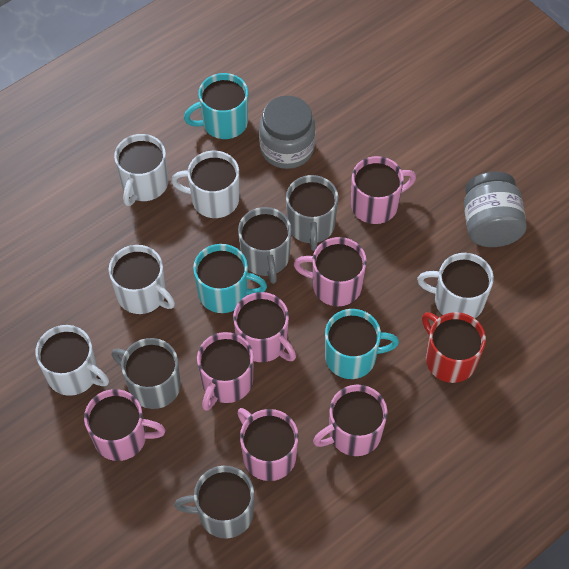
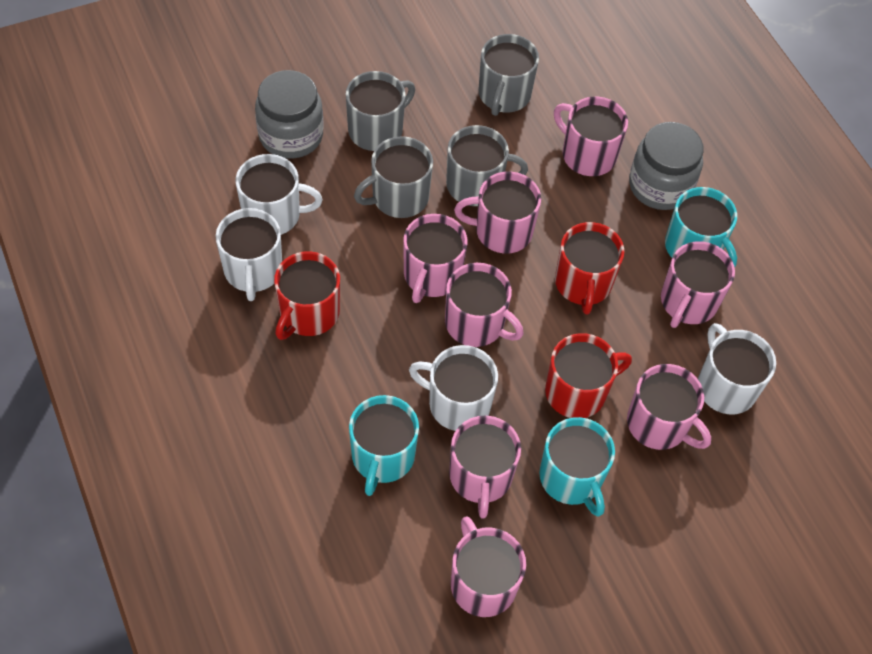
pink mug: [84,389,165,461] [197,332,254,411] [233,292,296,362] [237,408,299,481] [294,237,367,306] [313,385,387,456] [351,156,416,224] = 7 -> [403,214,467,303] [445,263,524,347] [449,416,521,519] [451,516,526,617] [454,172,541,254] [554,97,628,176] [627,364,711,450] [661,241,735,328] = 8
red mug: [422,312,486,383] = 1 -> [274,252,340,340] [545,333,632,418] [555,222,625,314] = 3
white mug: [35,325,109,396] [109,245,175,314] [114,134,168,206] [171,151,239,218] [417,253,494,318] = 5 -> [216,208,282,301] [236,154,323,235] [409,345,498,431] [698,323,776,414] = 4

